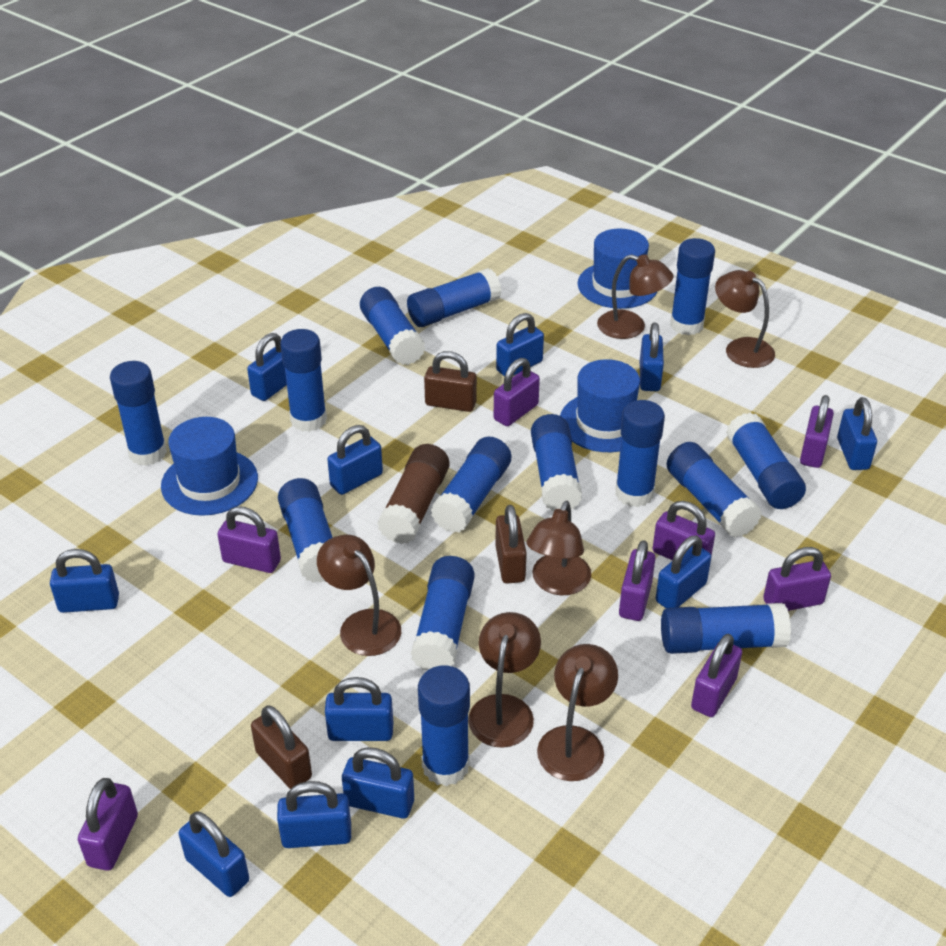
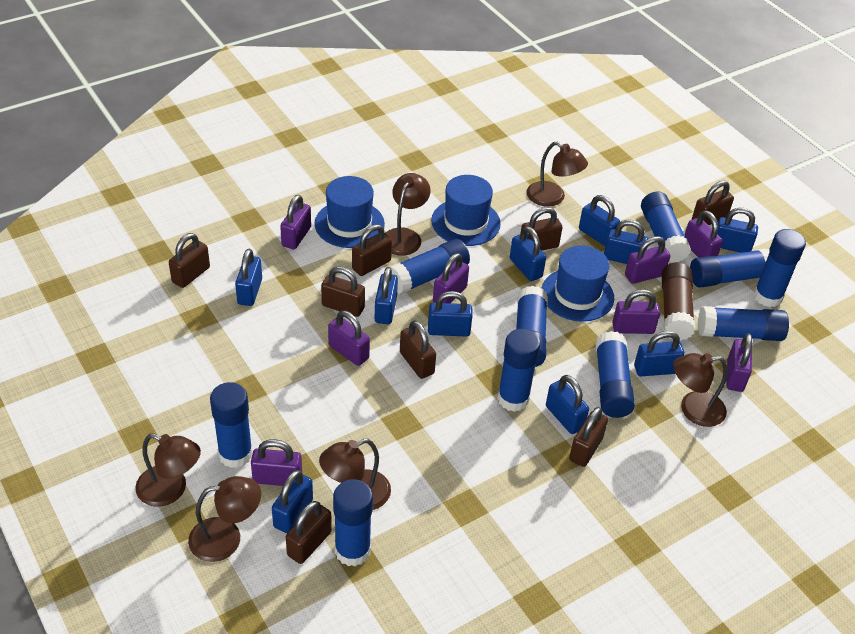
blue glue stick: [110,361,167,466] [278,478,333,583] [280,329,327,432] [360,287,425,365] [407,268,501,327] [411,556,475,671] [418,665,470,786] [431,436,511,533] [531,414,582,511] [615,400,665,507] [661,603,791,654] [667,442,762,537] [670,238,715,335] [726,412,806,509] = 14 -> [210,382,253,468] [333,479,373,566] [390,239,470,294] [497,329,540,412] [516,286,548,367] [595,331,635,418] [641,191,691,263] [690,249,769,287] [698,306,789,341] [753,229,806,307] = 10
blue padlock: [50,549,119,613] [179,811,249,897] [247,333,287,401] [277,781,351,848] [325,677,393,741] [327,425,383,495] [342,747,414,819] [496,313,544,376] [640,323,664,391] [656,536,711,608] [837,397,877,470] = 11 -> [235,249,262,306] [272,470,313,533] [375,267,398,324] [428,291,473,337] [510,226,546,281] [546,375,589,434] [579,195,620,246] [604,220,648,264] [634,331,684,376] [717,208,758,253] = 10
brown padlock: [251,705,312,789] [424,351,477,412] [495,505,527,584] = 3 -> [169,233,210,288] [286,501,332,564] [321,267,365,317] [352,224,392,276] [400,320,436,379] [520,207,563,250] [569,407,608,467] [692,181,734,225] = 8

